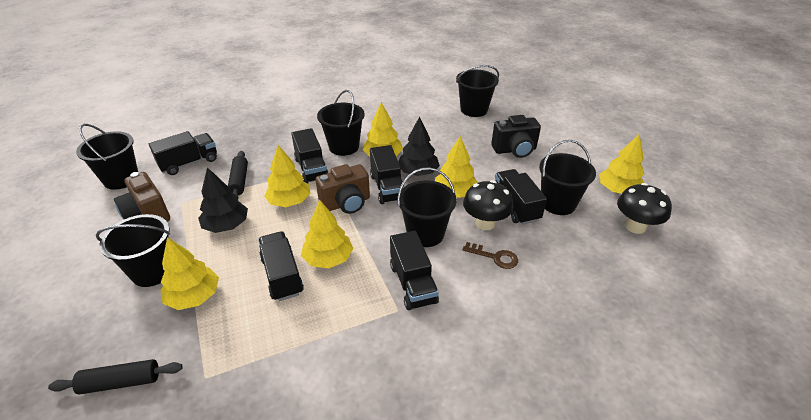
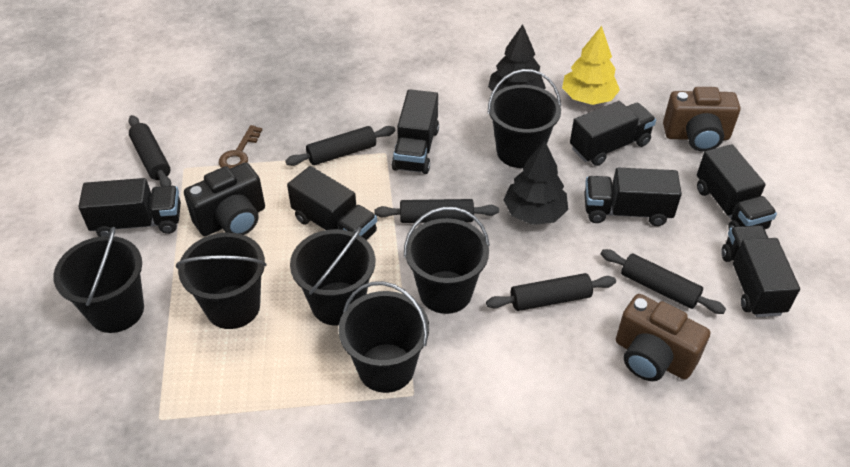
black mushroom: [463,180,513,230] [617,183,672,234] = 2 -> none = 0
black rolling pin: [48,359,183,395] [228,151,248,199] = 2 -> [129,115,171,186] [285,126,396,166] [374,199,499,223] [486,273,616,311] [601,249,726,314] = 5
black truck: [149,131,217,175] [258,231,304,301] [291,128,329,183] [370,145,405,204] [390,231,439,310] [495,169,547,225] = 6 -> [79,178,181,237] [287,166,377,240] [392,89,439,174] [570,101,656,166] [584,168,682,226] [697,144,777,229] [721,225,800,317] = 7
yellow tree: [160,237,219,310] [264,145,311,207] [301,200,353,268] [363,102,403,157] [435,136,478,198] [599,134,645,194] = 6 -> [562,26,620,105] = 1

